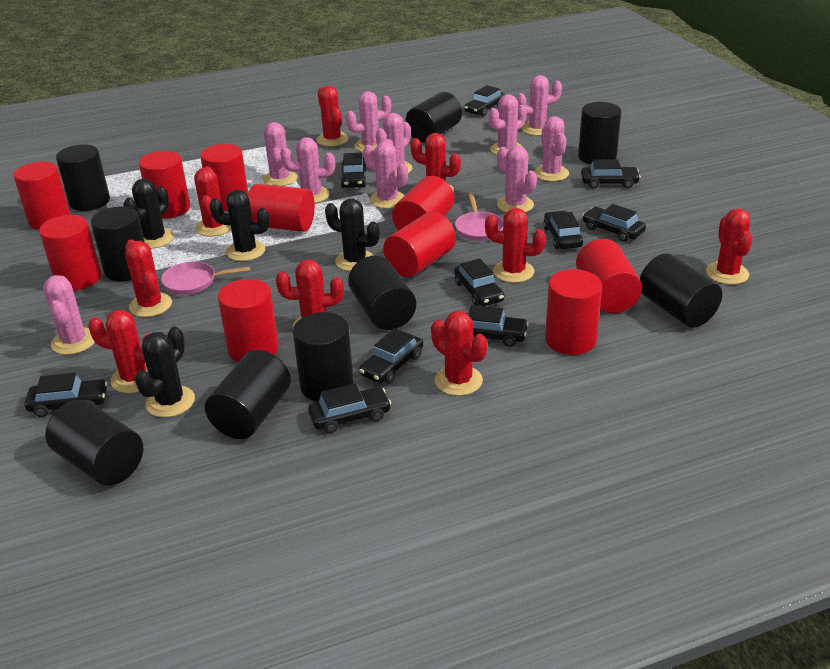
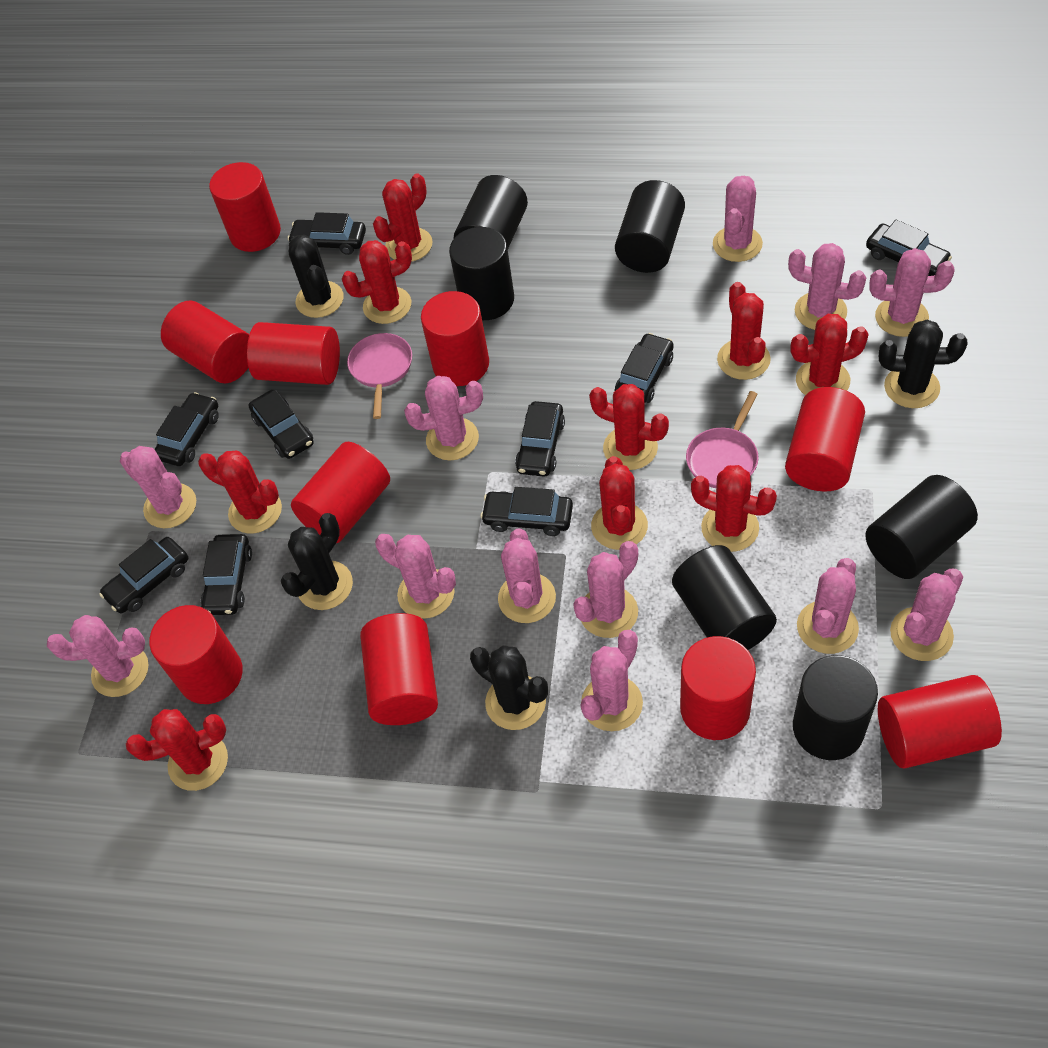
black car: [24,373,108,417] [308,383,391,433] [340,153,367,188] [359,328,423,383] [454,259,504,306] [464,85,505,116] [467,305,529,347] [543,211,583,249] [581,159,641,189] [582,204,646,242] = 10 -> [99,537,188,613] [154,392,219,466] [201,534,252,615] [249,390,314,459] [288,212,366,255] [480,487,573,536] [515,401,565,477] [614,333,673,403] [866,220,952,276] = 9
black cylinder: [45,400,143,486] [56,144,110,211] [91,206,144,281] [205,350,291,439] [293,312,354,402] [348,256,416,330] [405,92,462,142] [578,102,622,164] [640,254,722,328] = 9 -> [449,227,514,320] [454,175,528,249] [615,180,685,273] [672,545,777,650] [793,655,878,760] [865,475,978,579] = 6
pink cactus: [43,275,95,355] [263,122,298,186] [280,137,335,203] [346,91,391,152] [363,141,408,208] [376,113,412,173] [489,94,527,155] [497,146,537,212] [516,75,562,136] [534,116,569,182] = 10 -> [47,615,149,697] [120,446,196,528] [375,534,456,619] [404,376,483,460] [498,529,556,623] [573,541,638,638] [581,630,643,731] [713,176,763,262] [788,243,866,330] [797,558,859,654] [869,248,955,337] [890,569,963,661] = 12

